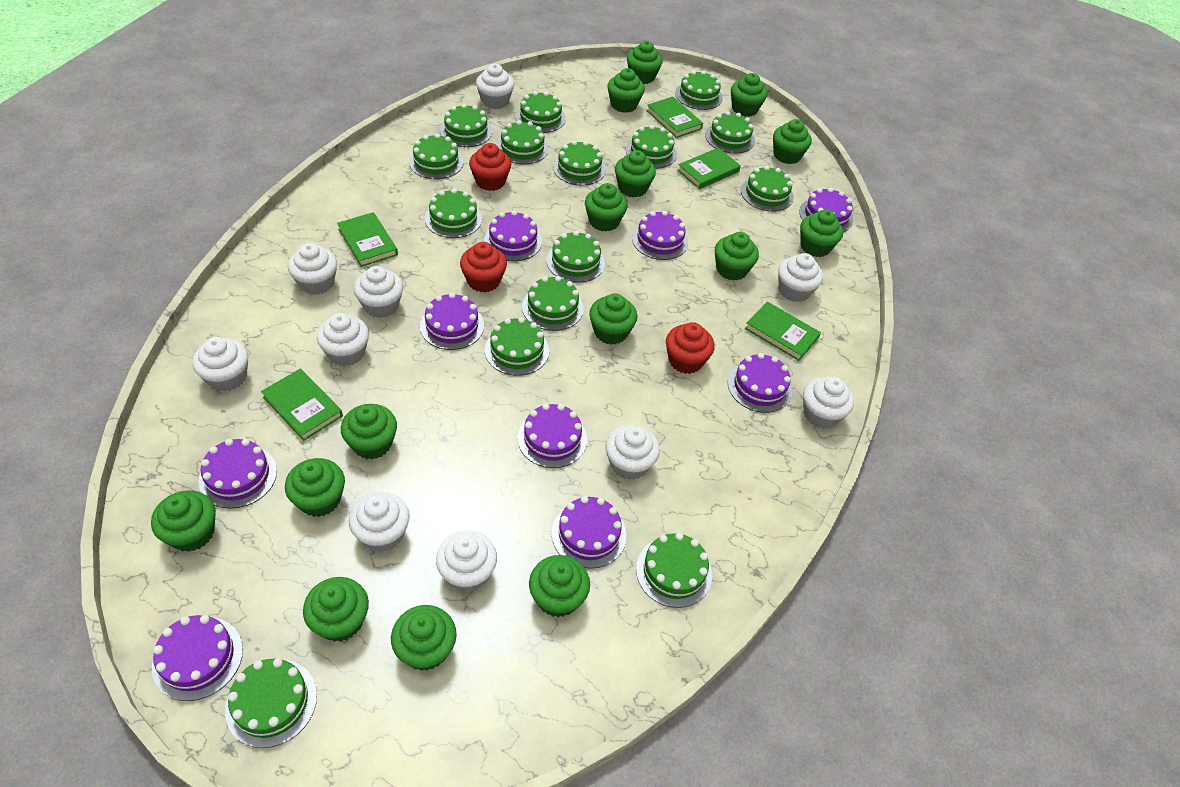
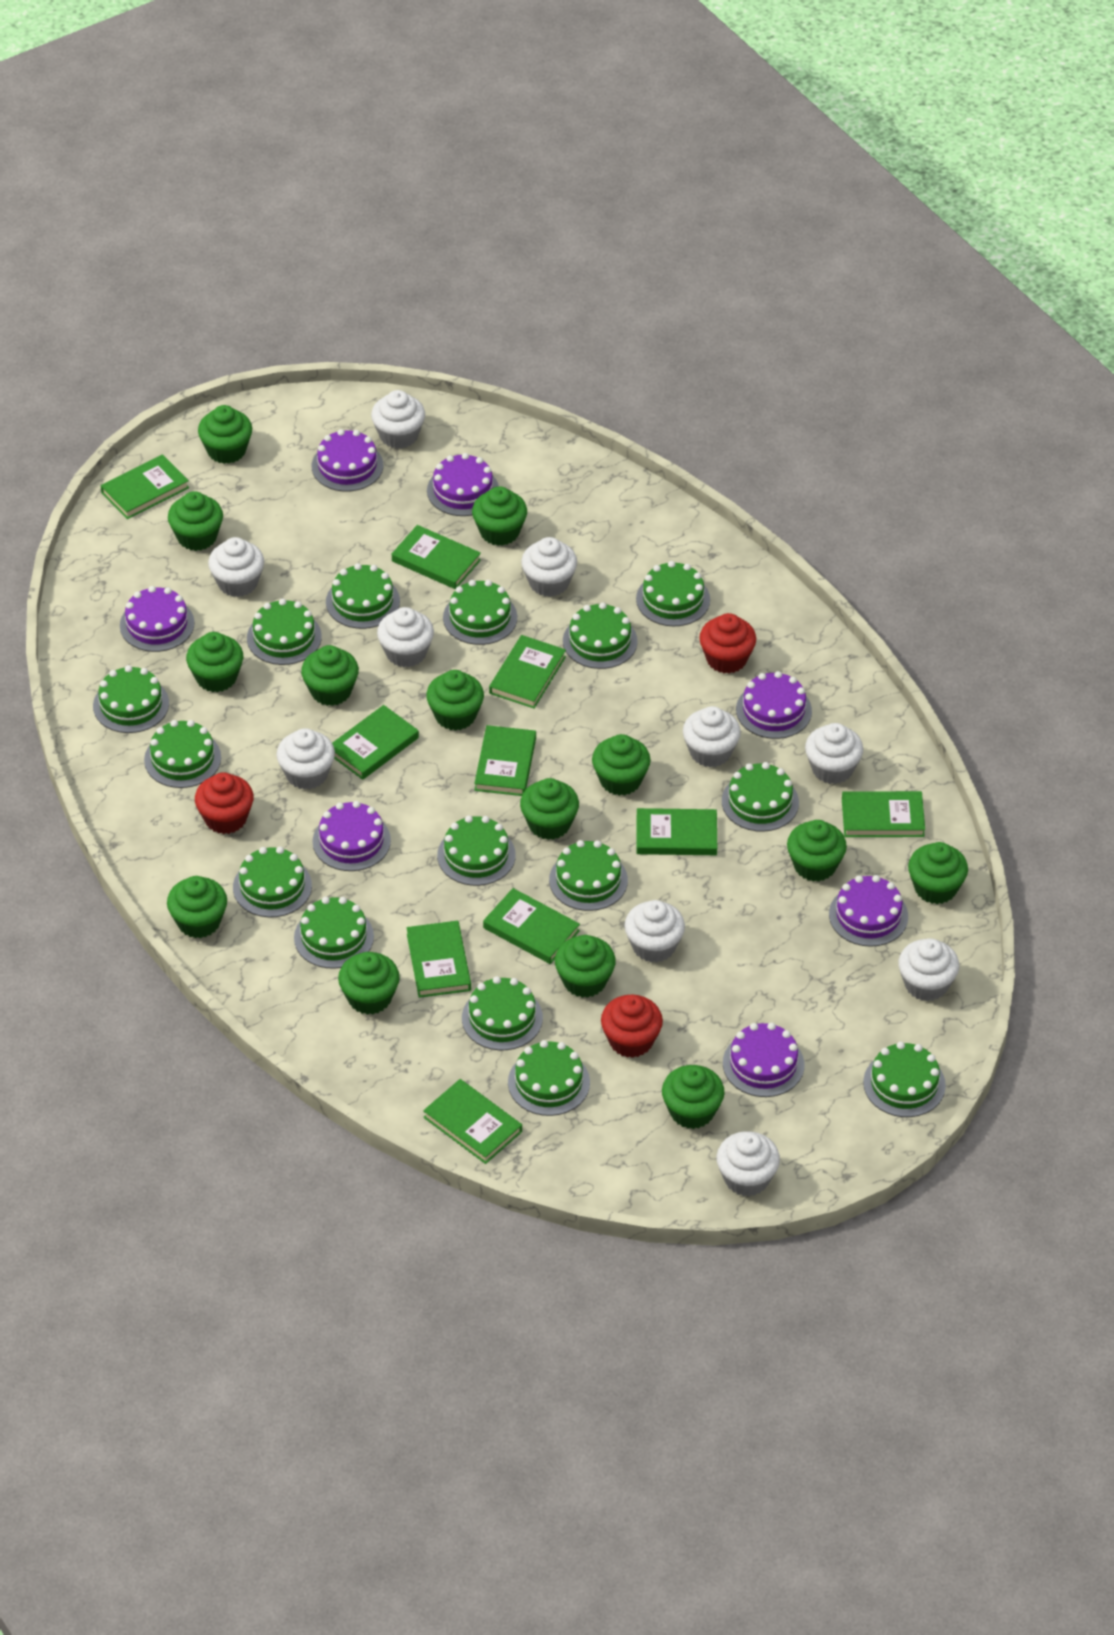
green book: [261,369,343,441] [337,212,398,267] [646,97,703,138] [677,148,741,189] [745,302,821,361] = 5 -> [101,454,189,519] [332,705,419,780] [392,525,481,589] [407,921,471,998] [423,1079,522,1164] [474,725,536,796] [483,888,580,964] [489,635,566,709] [636,808,717,855] [842,791,925,837] = 10
green cupcake: [151,490,216,552] [285,458,345,517] [303,577,369,642] [341,404,397,459] [391,605,457,671] [529,555,590,617] [585,183,628,231] [589,293,637,345] [607,68,645,113] [615,150,656,197] [627,41,663,84] [715,232,759,281] [731,73,767,117] [773,119,812,164] [800,210,843,257] = 15 -> [167,876,227,938] [168,491,223,551] [186,632,243,692] [198,405,252,464] [301,645,359,706] [338,952,400,1015] [426,670,484,731] [472,486,527,546] [520,778,579,840] [555,935,616,998] [592,734,651,796] [662,1065,725,1129] [787,820,847,882] [908,842,968,904] = 14
purple cake: [152,615,243,701] [198,439,277,509] [420,293,484,350] [484,210,542,261] [517,403,587,468] [551,496,626,569] [632,211,688,260] [728,353,792,413] [799,187,853,232] = 9 -> [120,586,195,652] [312,429,383,492] [313,801,391,871] [427,453,499,516] [723,1022,805,1097] [736,671,812,739] [829,875,908,947] = 7

